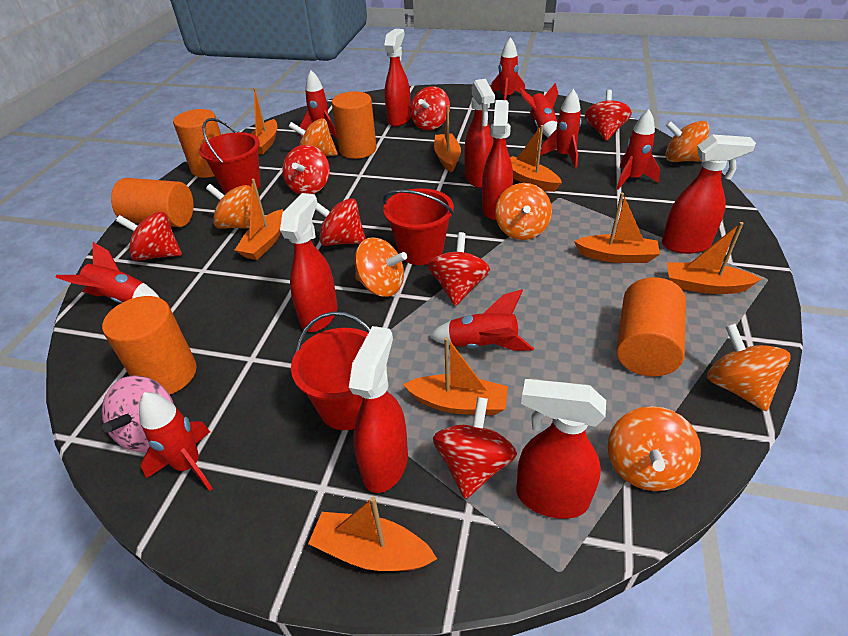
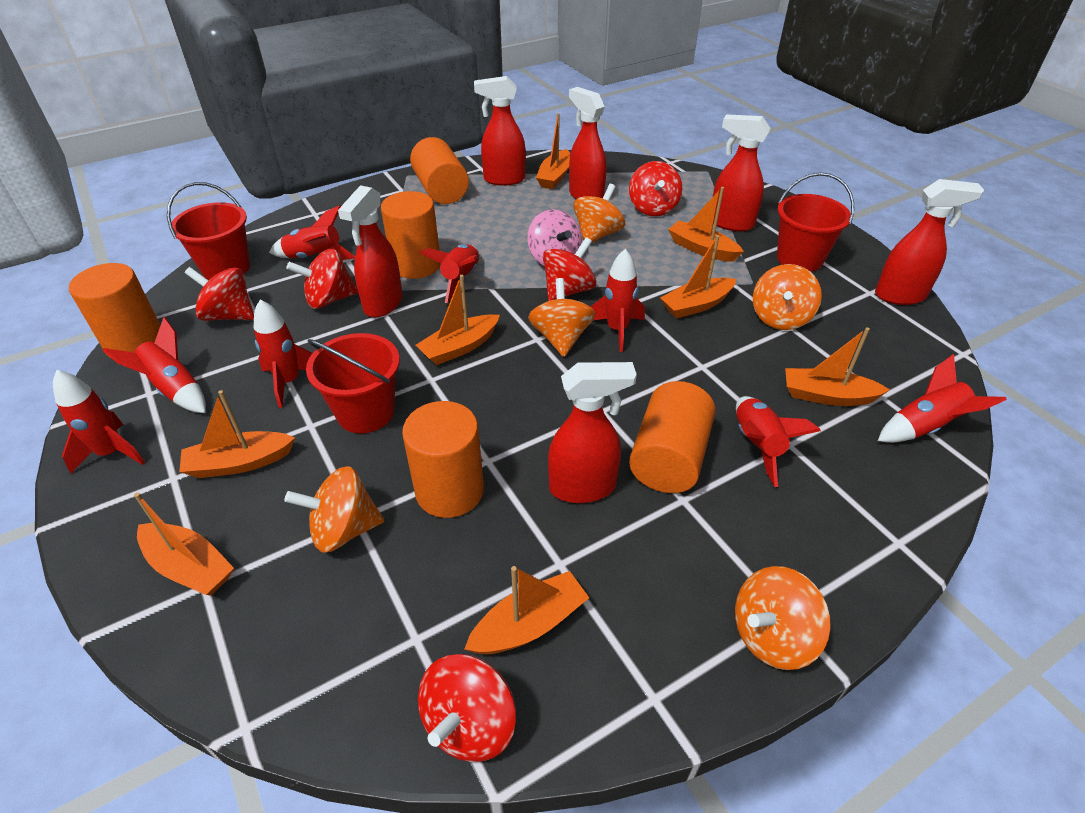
orange spinning top: [206,184,251,229] [288,118,338,156] [354,237,407,297] [495,183,552,240] [608,406,701,491] [665,121,710,162] [707,323,790,411] = 7 -> [284,466,384,553] [528,278,595,357] [574,184,625,242] [735,566,831,670] [753,264,822,330] = 5
red spinning top: [116,212,182,261] [282,145,330,194] [315,198,366,246] [410,86,450,130] [428,232,490,306] [433,397,517,499] [585,90,632,141] = 7 -> [185,267,254,321] [286,249,358,309] [418,654,516,762] [543,237,597,301] [629,161,682,216] = 5
red spray bottle: [280,193,338,332] [349,326,408,493] [384,29,411,127] [464,79,495,188] [482,100,513,220] [516,379,606,519] [662,134,756,254] = 7 -> [338,185,403,317] [474,76,526,186] [548,362,637,503] [569,87,607,199] [713,114,771,231] [875,179,984,305] = 6

